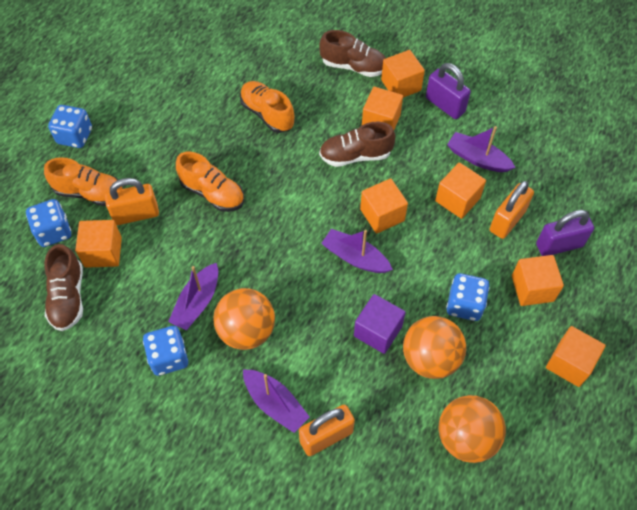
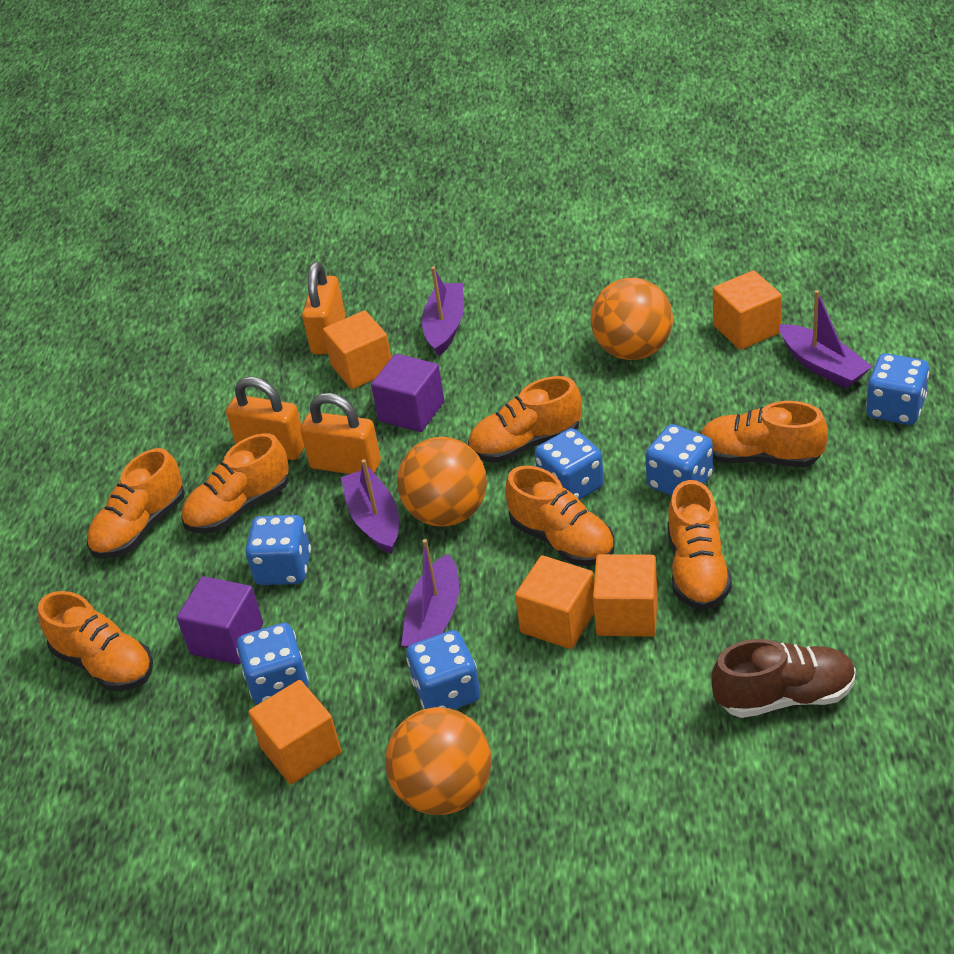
blue dice: [26,199,71,247] [48,105,92,148] [143,326,188,376] [446,273,490,321] = 4 -> [236,623,309,705] [245,515,311,585] [406,630,480,710] [535,428,604,500] [645,424,713,496] [866,353,930,425] = 6
brown shoe: [44,244,83,331] [319,30,386,77] [319,122,395,167] = 3 -> [711,639,856,718] = 1
orange cube: [75,220,122,268] [360,178,408,234] [362,87,403,130] [381,50,425,98] [435,162,486,219] [512,255,564,306] [546,326,606,387] = 7 -> [248,680,341,784] [323,310,391,389] [515,555,594,649] [593,554,658,637] [713,270,782,350] = 5
orange shoe: [44,157,123,206] [176,152,244,212] [240,81,294,133] = 3 -> [38,591,153,691] [87,448,184,558] [181,433,289,533] [468,376,582,463] [505,466,614,566] [667,480,732,610] [701,401,828,467] = 7
purple cube: [354,294,406,354] = 1 -> [177,576,263,664] [371,354,445,432] = 2
purple padlock: [426,63,471,119] [536,210,594,256] = 2 -> none = 0

